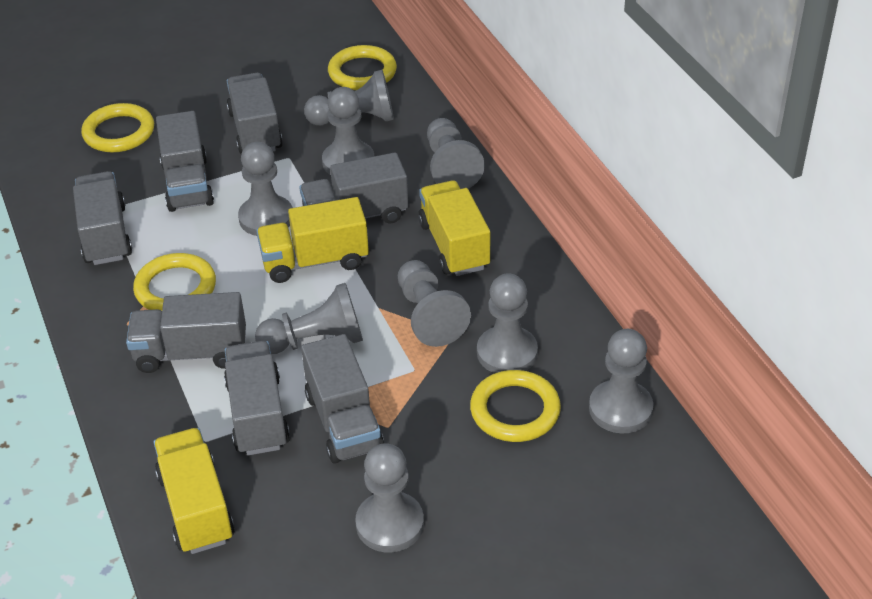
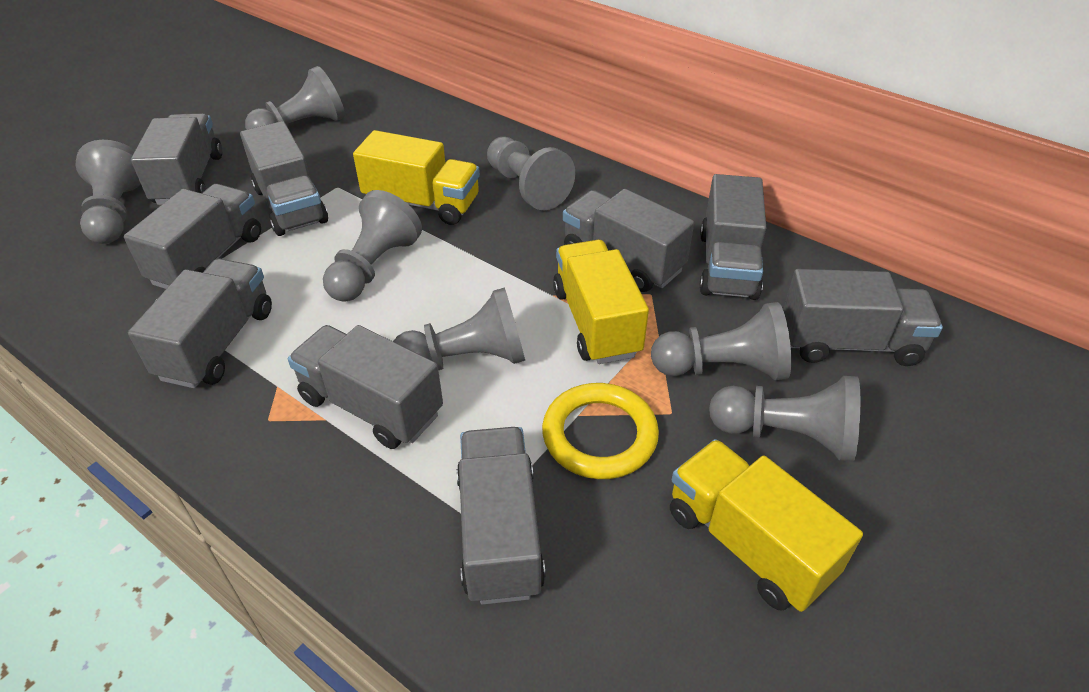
grey pawn: [238,142,293,236] [255,283,363,354] [304,70,394,125] [322,87,374,175] [355,443,424,552] [398,260,471,347] [427,118,485,189] [477,273,538,373] [589,329,653,434] = 9 -> [75,140,141,244] [245,66,345,130] [323,190,422,302] [393,288,525,370] [487,137,575,210] [651,302,791,380] [709,376,860,462] = 7
grey truck: [73,171,132,265] [126,292,246,373] [156,111,214,212] [224,341,290,455] [227,73,283,154] [299,153,408,223] [301,334,384,464] = 7 -> [124,184,261,289] [128,259,272,388] [131,113,222,205] [240,121,328,236] [288,325,443,449] [456,427,546,605] [563,189,694,292] [699,174,766,300] [783,269,943,366] = 9
yellow ring: [81,103,154,152] [133,253,216,311] [328,45,397,90] [470,370,561,442] = 4 -> [542,383,659,479] = 1

